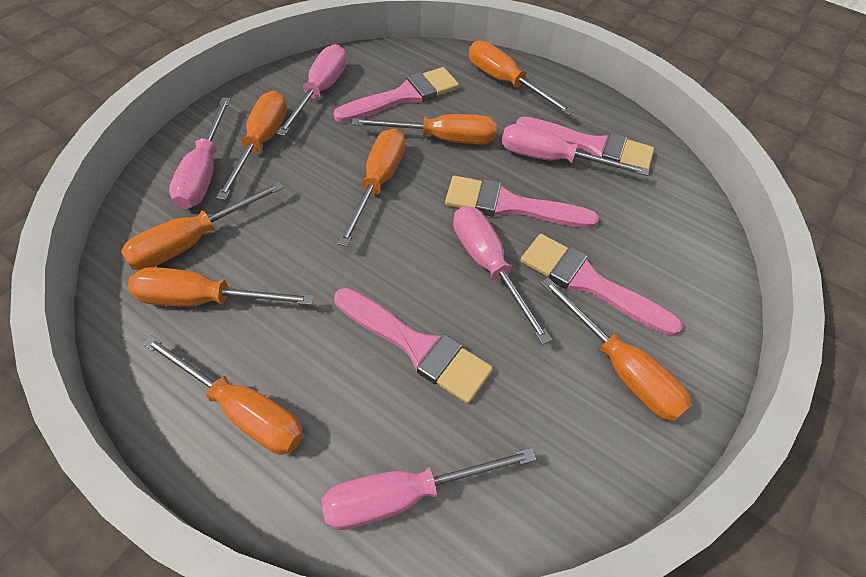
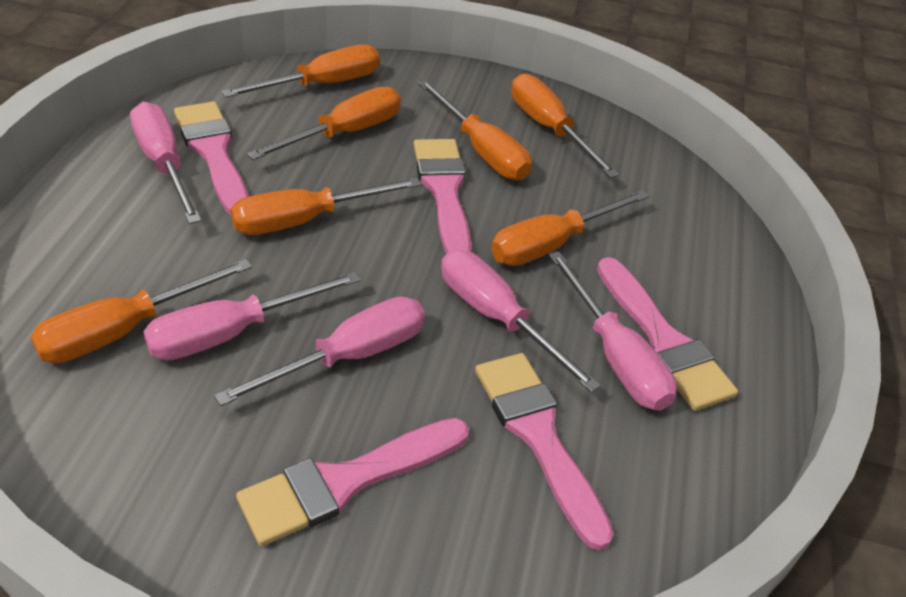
orange screwdriver: [121,182,284,270] [128,267,314,307] [142,335,304,455] [216,91,287,200] [338,128,405,247] [352,114,497,144] [469,41,574,115] [541,277,692,421] = 8 -> [30,259,252,363] [221,45,380,98] [230,177,421,235] [247,87,401,160] [418,80,532,180] [491,190,650,266] [511,73,619,178] = 7

